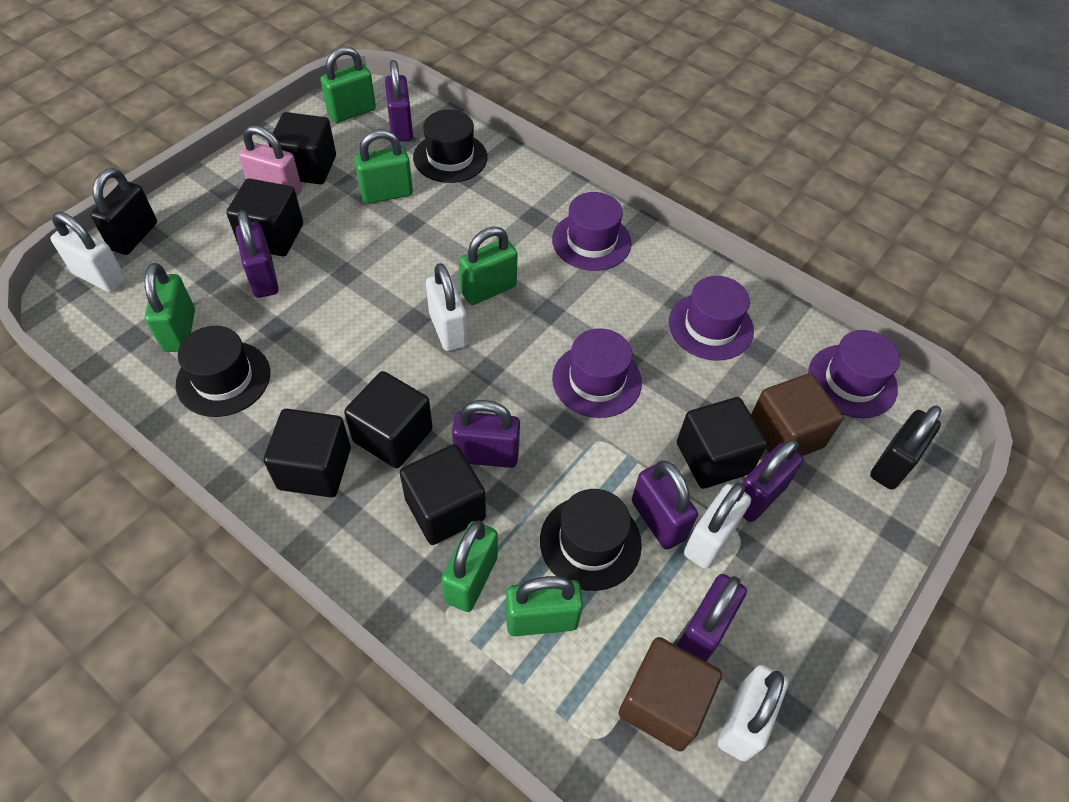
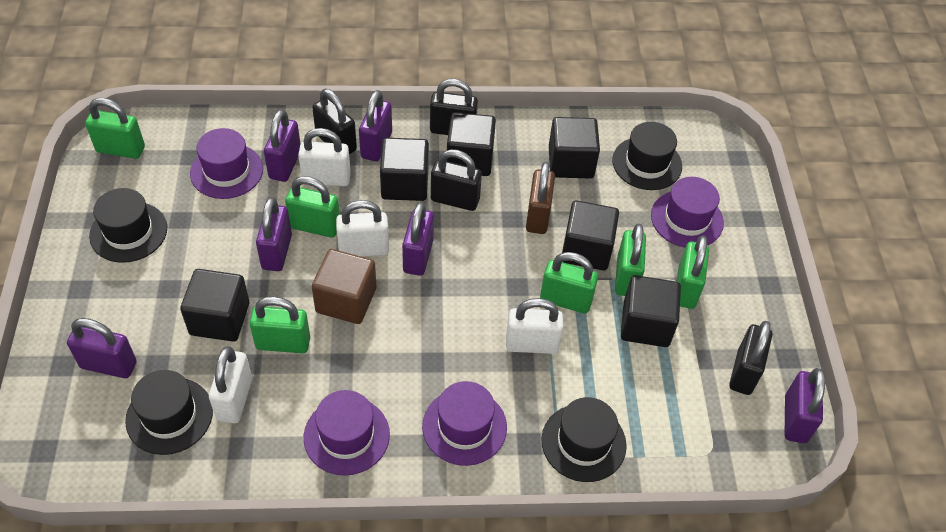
black hat: [176,326,270,417] [413,110,487,183] [540,489,642,591] = 3 -> [89,188,167,263] [125,370,213,455] [541,397,627,482] [612,122,682,190] = 4
black padlock: [90,168,157,255] [870,406,942,490] = 2 -> [312,89,357,154] [430,79,478,135] [431,149,482,211] [729,321,772,395] = 4
brown cube: [619,637,722,752] [751,373,844,456] = 2 -> [312,249,376,324] = 1
brown padlock: none = 0 -> [526,162,555,234] = 1
pink padlock: [238,125,302,196] = 1 -> none = 0

